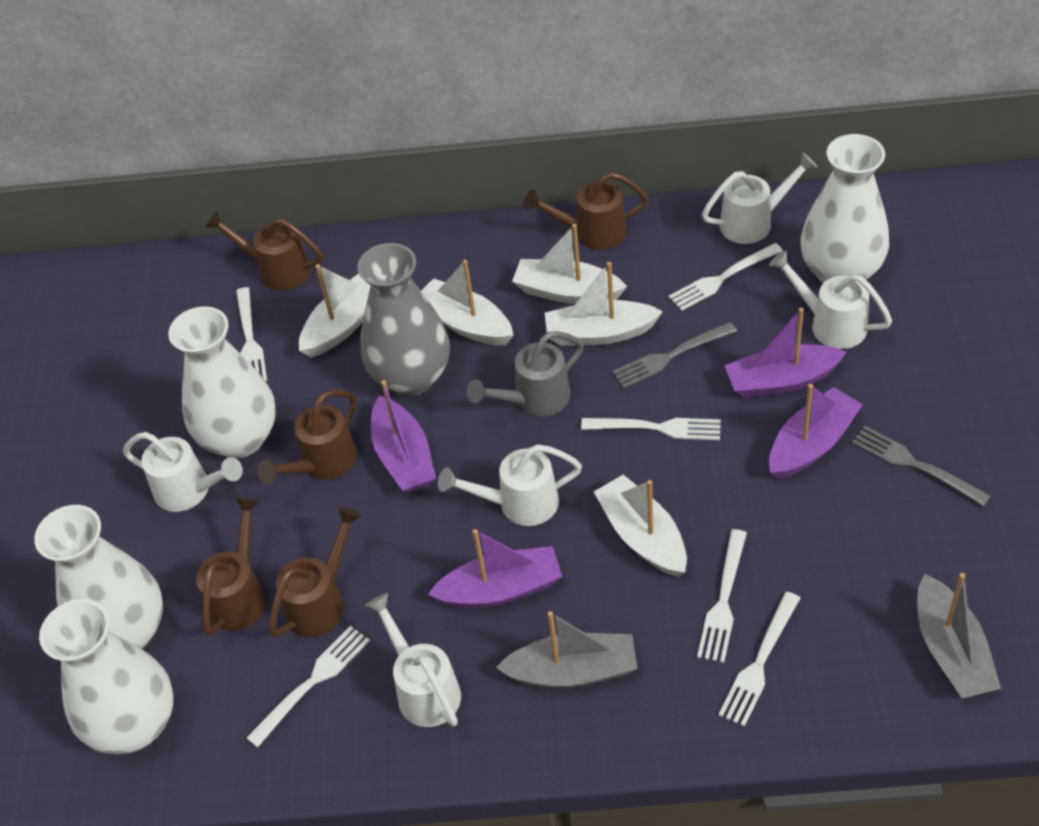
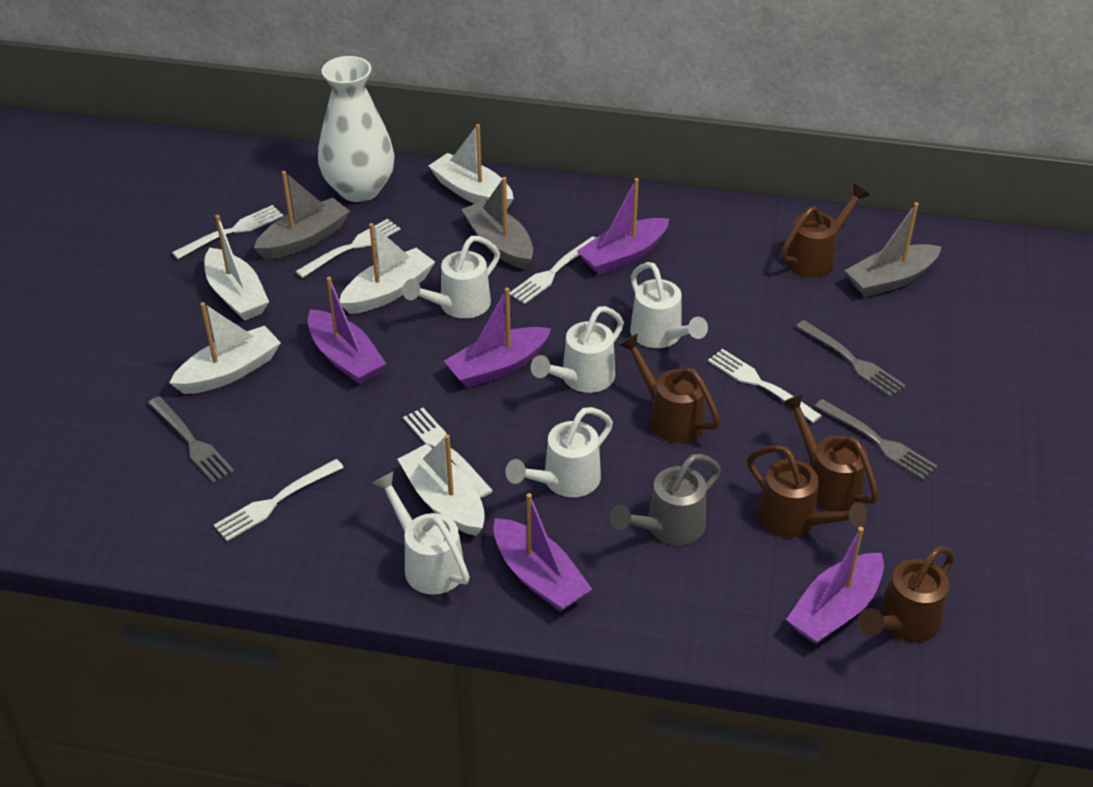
grey boat: [496,611,637,689] [917,573,1001,698] = 2 -> [254,171,350,259] [461,177,533,270] [845,202,942,297] = 3
grey fork: [612,322,737,388] [852,426,991,506] = 2 -> [148,396,235,483] [796,320,906,397] [814,399,937,480] = 3
grey vase: [357,243,450,396] = 1 -> none = 0
purple boat: [371,380,436,493] [428,529,562,608] [724,308,846,398] [769,384,863,479] = 4 -> [308,277,386,385] [444,288,551,388] [493,493,592,612] [577,178,669,275] [786,527,884,645] = 5
white vase: [34,505,163,649] [39,599,173,754] [168,306,276,458] [801,134,889,283] = 4 -> [318,56,395,202] = 1

